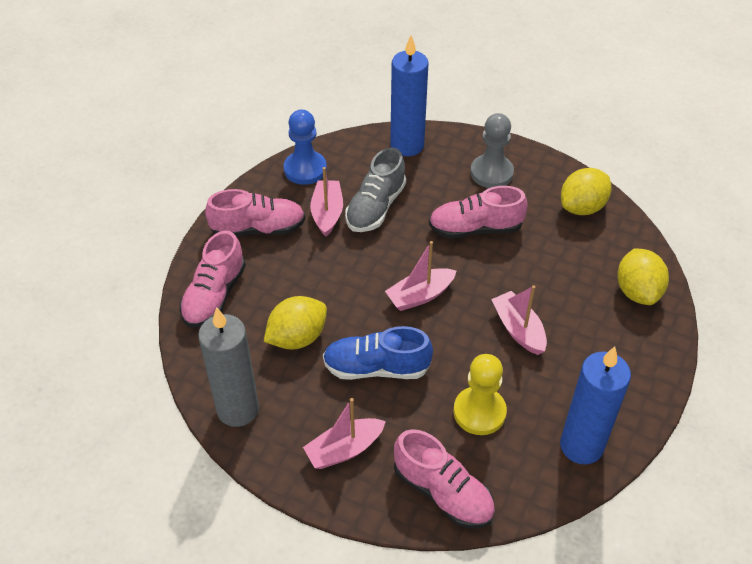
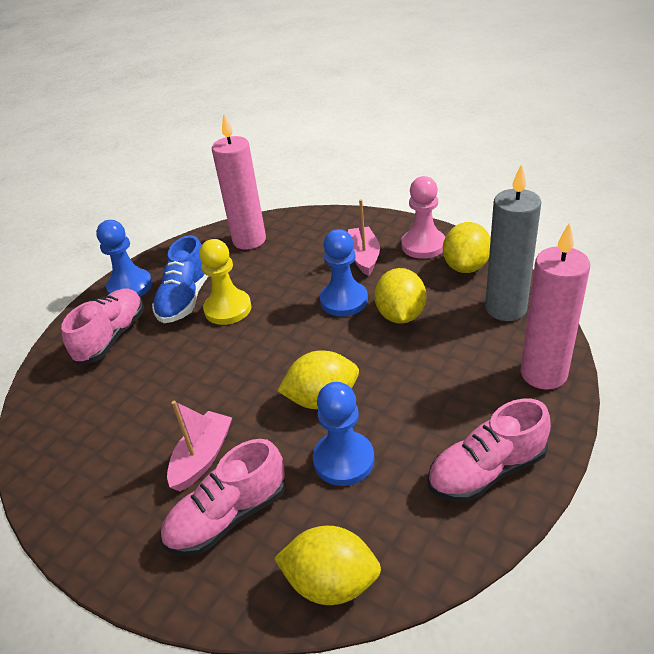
blue candle: [390,35,429,156] [560,346,631,464] = 2 -> none = 0
blue pawn: [284,110,327,185] = 1 -> [96,220,152,297] [313,382,374,486] [320,229,368,316] = 3
grey pawn: [470,113,514,188] = 1 -> none = 0
grey shoe: [345,148,406,232] = 1 -> none = 0
pink boat: [303,398,386,469] [310,167,343,237] [385,241,456,311] [491,285,547,355] = 4 -> [167,401,232,492] [348,199,380,276] = 2
pink candle: none = 0 -> [212,113,266,250] [521,222,590,390] = 2
pink pawn: none = 0 -> [401,176,445,259] = 1
pink shoe: [180,231,246,327] [205,189,305,237] [394,429,495,528] [429,186,527,239] = 4 -> [61,288,144,365] [161,439,286,556] [428,399,551,502] = 3
yellow lemon: [264,296,327,350] [561,168,612,215] [617,248,669,305] = 3 -> [274,526,381,605] [278,350,359,409] [374,268,426,324] [443,222,491,273] = 4

